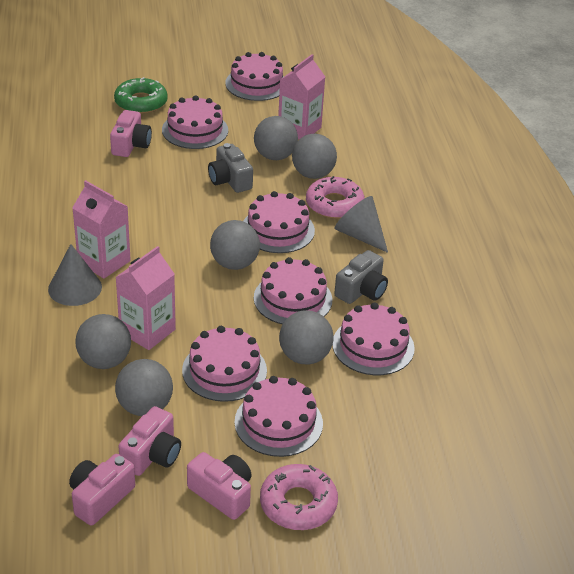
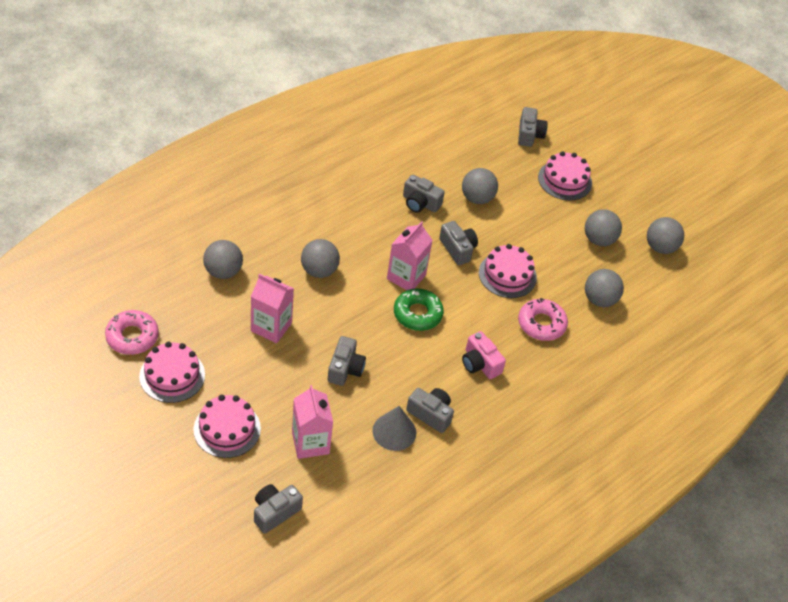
grey camera: [208,143,253,193] [334,250,388,304] = 2 -> [254,484,303,534] [328,336,366,386] [403,175,445,213] [406,388,454,433] [439,221,478,265] [518,107,548,147] = 6
grey cone: [48,244,102,306] [334,196,388,253] = 2 -> [372,406,416,451] = 1
pink cake: [162,95,228,149] [182,326,267,402] [225,52,284,101] [234,376,323,457] [243,191,315,253] [254,257,332,324] [333,302,415,375] = 7 -> [139,342,205,403] [194,395,261,458] [479,244,537,298] [538,151,592,201] = 4
pink camera: [69,454,135,526] [110,110,152,157] [118,406,181,476] [187,452,252,520] = 4 -> [462,331,506,379] = 1

